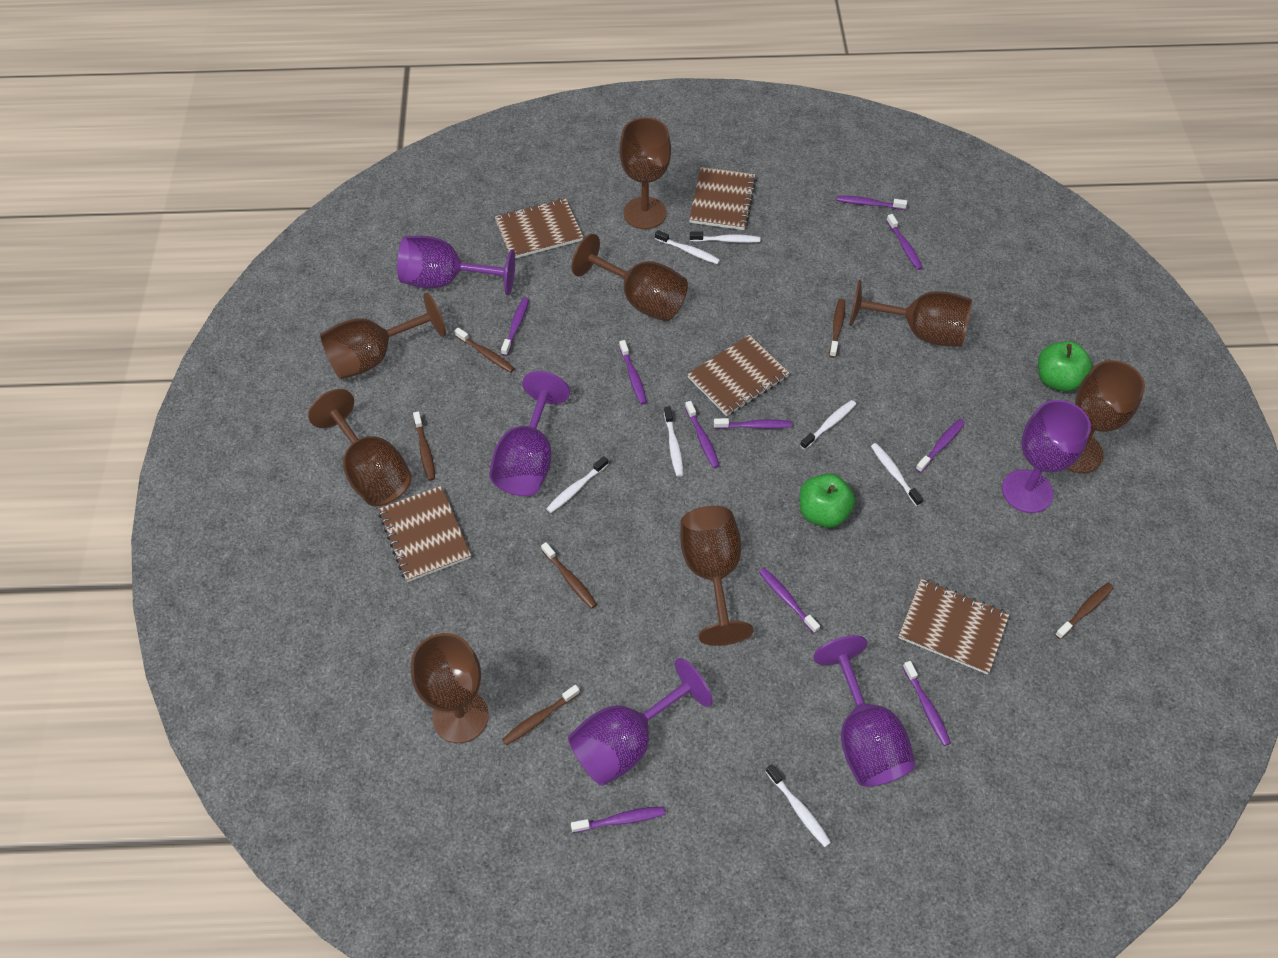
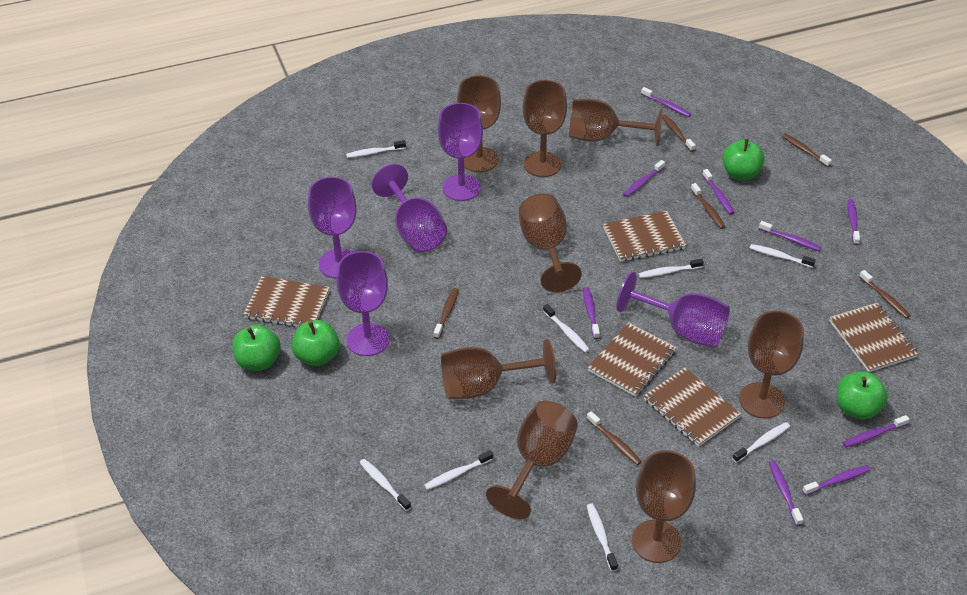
green apple: [799,473,855,528] [1038,341,1092,392] = 2 -> [232,325,280,371] [292,320,340,366] [722,139,765,180] [837,372,888,420] = 4
purple toothbrush: [501,297,529,356] [571,806,665,833] [619,340,647,404] [685,401,720,468] [714,418,792,429] [759,568,820,633] [837,196,907,210] [886,214,923,270] [903,661,951,746] [915,419,965,473] = 10 -> [583,287,600,339] [623,160,665,197] [641,87,691,117] [703,169,735,214] [759,221,821,251] [769,461,803,526] [802,465,871,495] [843,415,909,447] [848,199,860,245] = 9
white toothbrush: [546,456,608,513] [655,230,720,264] [664,406,683,477] [690,231,760,243] [766,764,831,847] [800,400,856,450] [871,443,923,506] = 7 -> [346,140,406,158] [360,459,411,511] [424,450,493,490] [543,304,590,353] [587,503,618,571] [639,259,704,278] [732,422,790,463] [750,244,816,268] = 8

